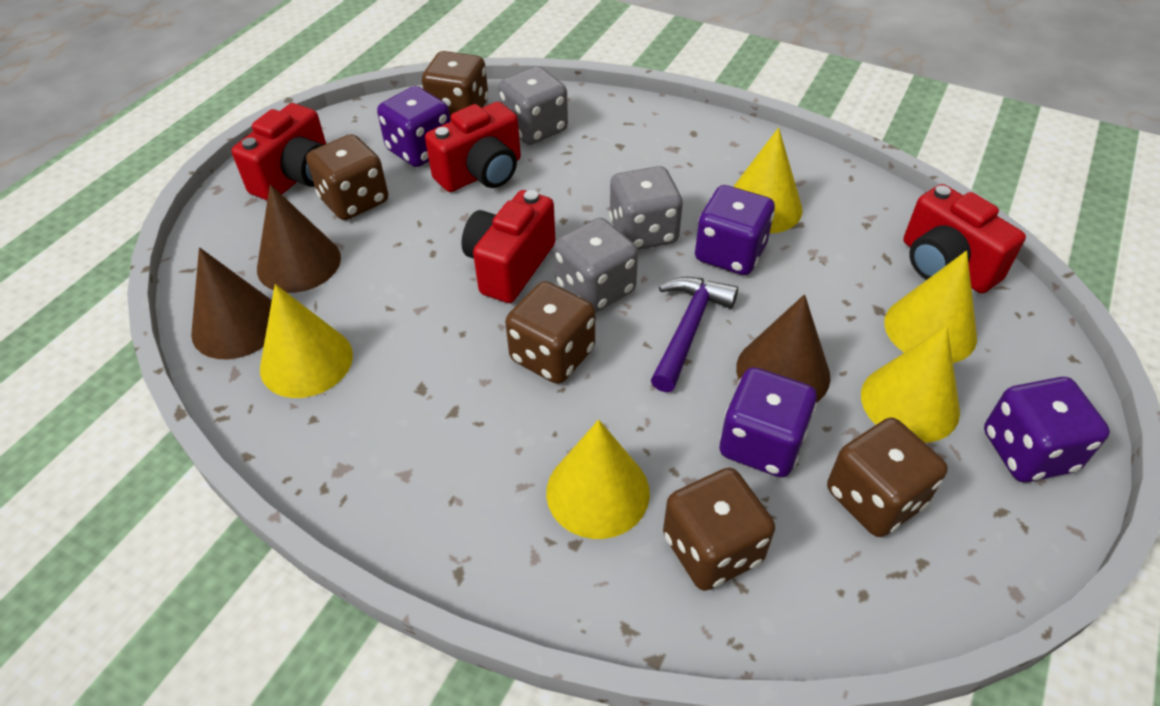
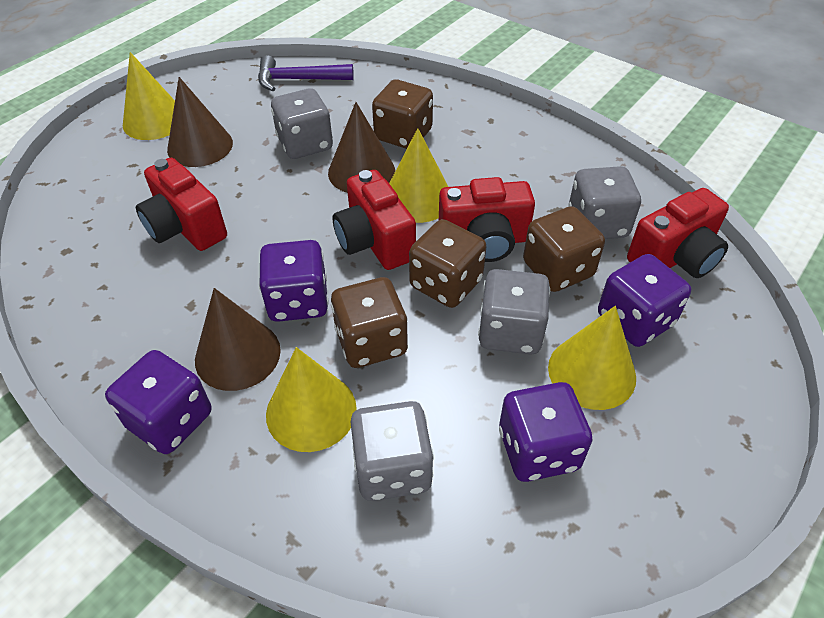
brown dice: [306,134,388,220] [422,51,488,120] [505,281,595,384] [663,468,775,591] [827,418,948,537] = 5 -> [331,277,408,368] [372,80,433,149] [409,219,487,308] [523,206,605,292] = 4
grey dice: [498,66,568,145] [554,218,638,313] [609,166,683,250] = 3 -> [271,88,333,159] [350,401,434,501] [478,269,550,354] [569,166,641,239] = 4
yellow cone: [260,284,353,398] [546,420,650,539] [733,128,802,233] [861,326,960,443] [884,250,977,363] = 5 -> [123,52,175,140] [266,347,357,452] [389,128,448,223] [548,306,636,410] = 4

